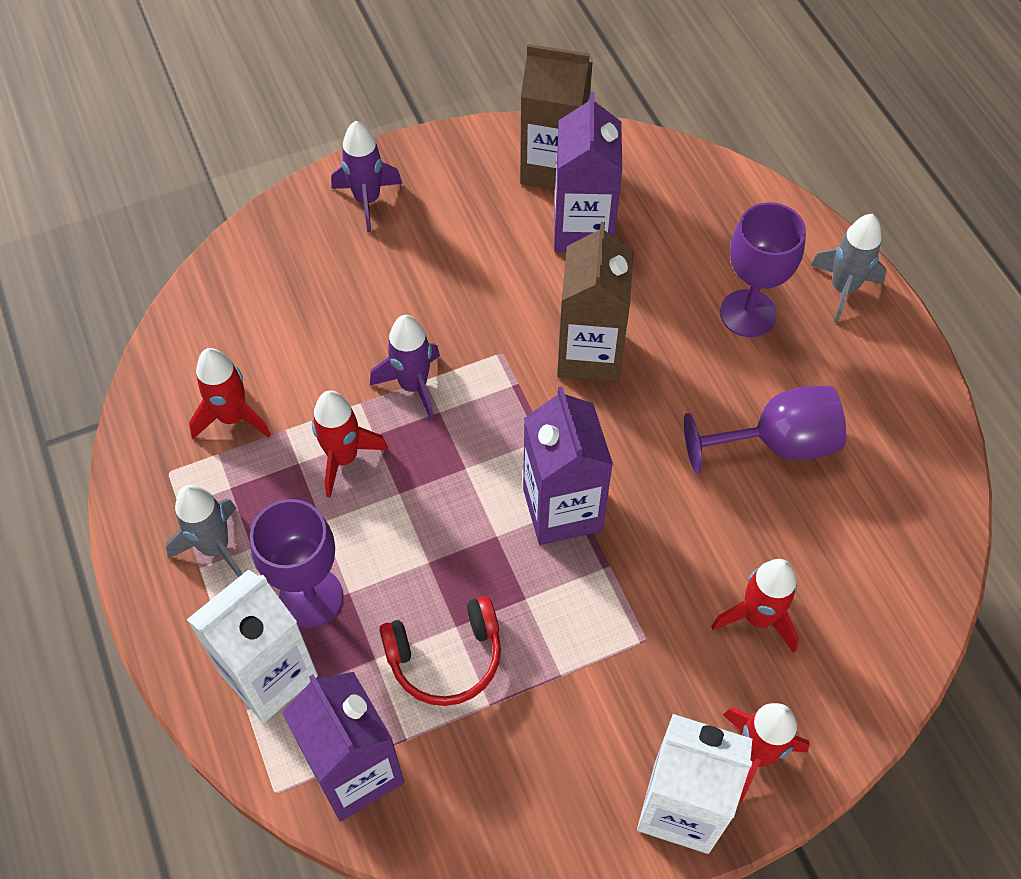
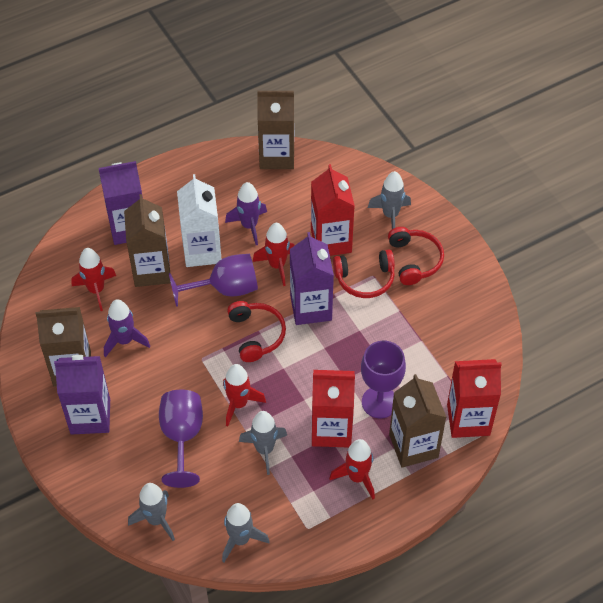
brown carton: [520,44,593,190] [557,222,633,383] = 2 -> [36,307,91,387] [124,194,171,287] [257,91,294,169] [389,374,446,468] = 4
grey rocket: [165,485,242,577] [810,214,887,323] = 2 -> [128,483,175,541] [222,503,270,562] [239,411,287,475] [368,171,411,229] = 4
red carton: none = 0 -> [311,164,355,256] [312,370,355,448] [447,359,502,438] = 3
red headphones: [379,596,501,706] = 1 -> [227,301,286,362] [333,250,395,298] [388,227,444,285] = 3
white carton: [187,570,318,723] [637,714,752,854] = 2 -> [177,174,221,267] = 1

